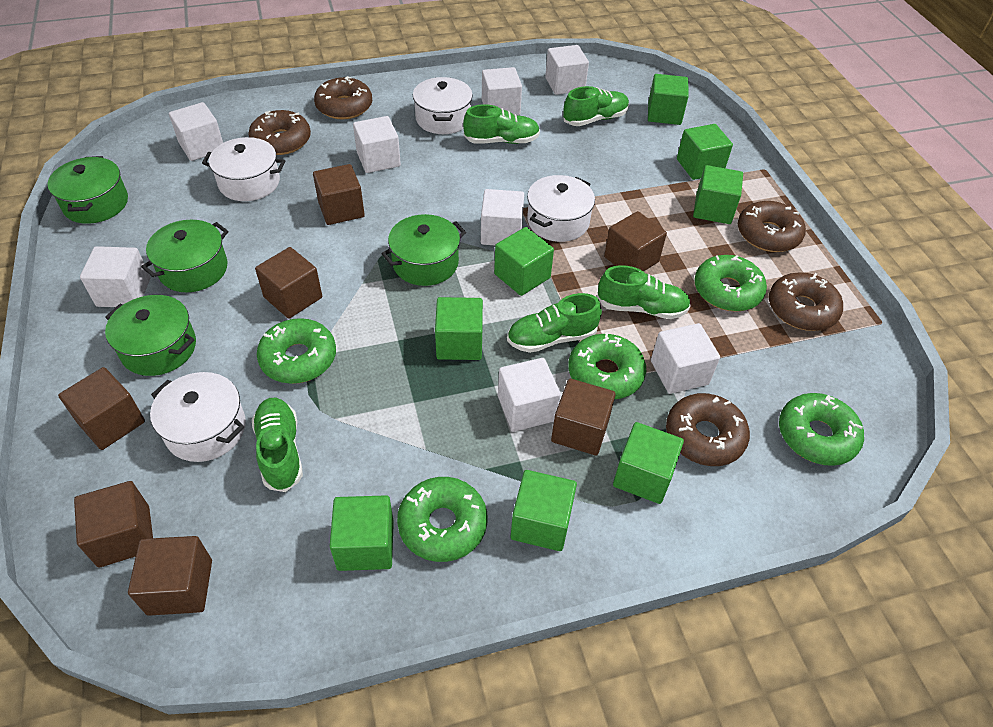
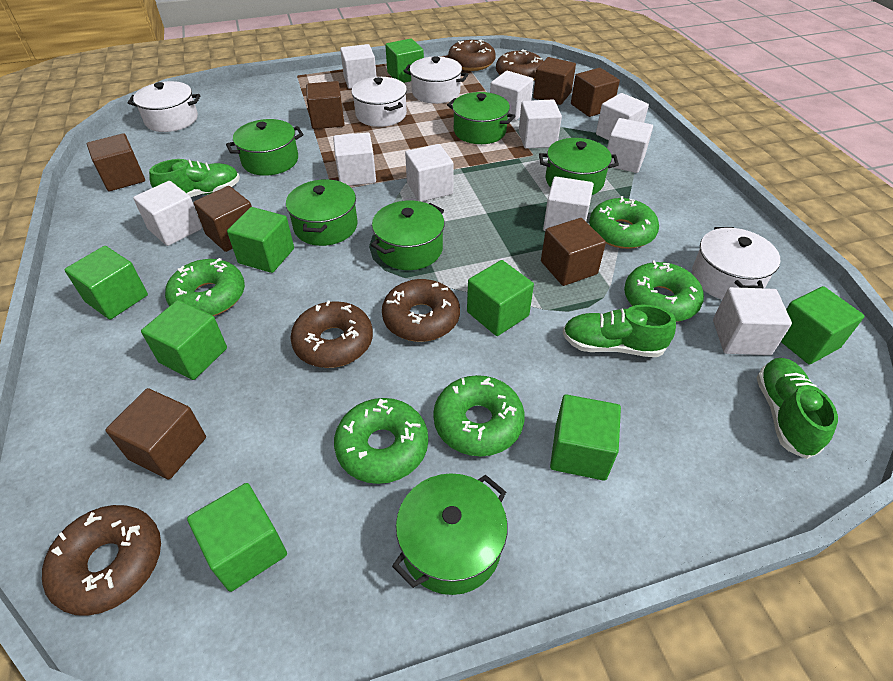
green pot: [48,156,128,224] [105,295,196,376] [141,220,229,292] [381,214,466,286] = 4 -> [226,119,304,176] [286,179,358,246] [371,201,445,270] [392,473,508,595] [447,92,516,144] [539,138,619,195] = 6
green shoe: [252,398,303,492] [463,104,540,144] [507,293,602,353] [563,86,629,126] [597,265,691,319] = 5 -> [149,159,240,197] [563,305,676,357] [756,358,838,459] = 3
white cube: [80,246,150,307] [169,102,223,161] [353,116,401,173] [481,189,524,245] [482,67,522,116] [498,358,561,432] [545,45,589,95] [651,323,720,394] = 8 -> [133,181,202,246] [333,132,376,186] [340,44,377,89] [405,144,454,202] [490,71,534,121] [519,99,562,149] [543,177,594,231] [596,93,649,140] [607,118,653,173] [713,287,792,355] = 10

